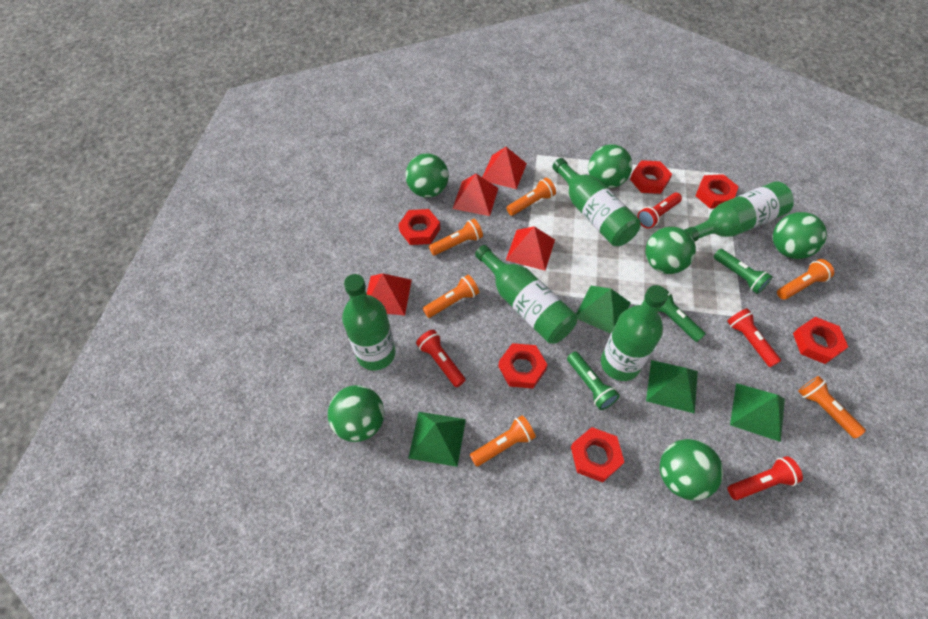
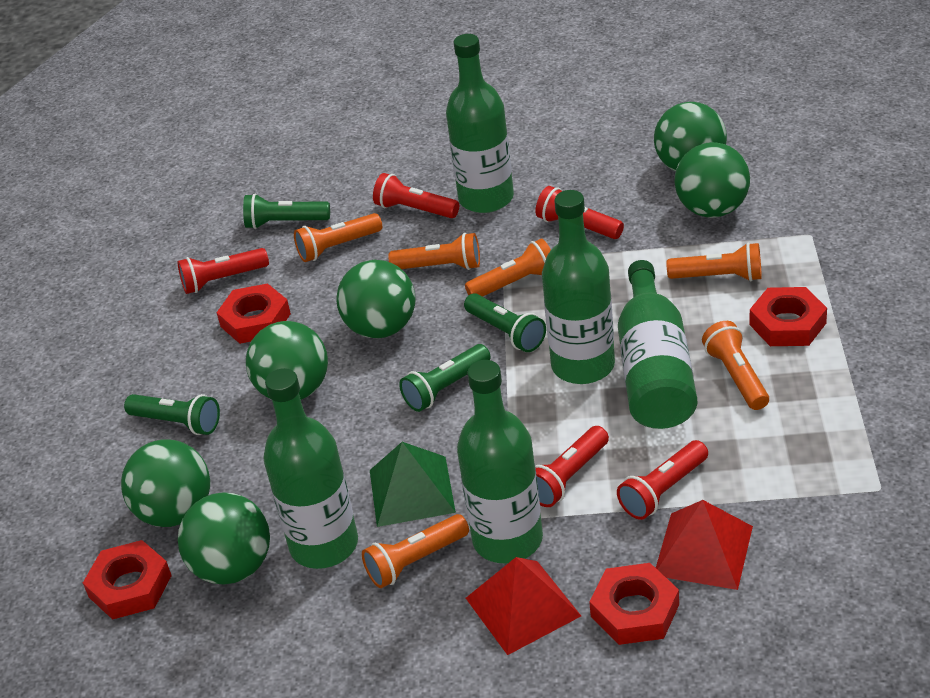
green flashlight: [567,352,620,410] [659,290,706,342] [714,249,773,294] = 3 -> [124,394,220,435] [243,194,330,229] [399,344,490,412] [464,293,546,352] = 4
green pyramid: [408,412,466,467] [576,286,631,334] [646,360,698,414] [730,383,785,442] = 4 -> [370,442,456,527] = 1
red flashlight: [416,330,465,387] [638,193,682,228] [727,308,781,367] [728,456,803,500] = 4 -> [178,248,269,294] [373,173,459,218] [535,186,624,239] [535,426,609,507] [617,440,708,520] = 5
red nut: [398,209,440,245] [498,343,547,388] [571,427,624,483] [630,160,672,194] [696,174,739,209] [793,317,848,364] = 6 -> [83,540,172,620] [216,283,291,344] [589,563,679,645] [749,287,827,346] = 4
red pyramid: [367,273,412,315] [453,174,498,216] [482,147,527,189] [506,226,555,271] = 4 -> [466,557,581,655] [656,500,753,590] = 2

